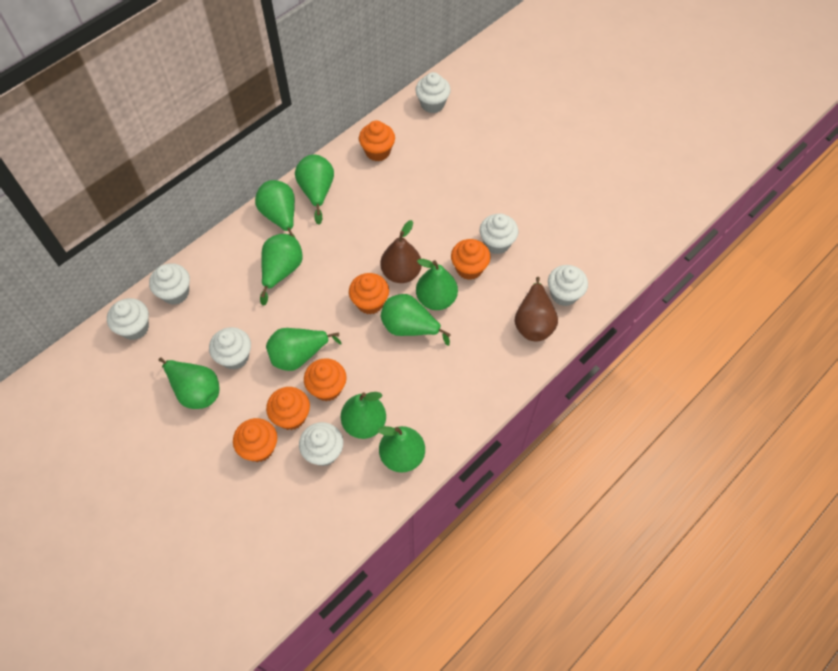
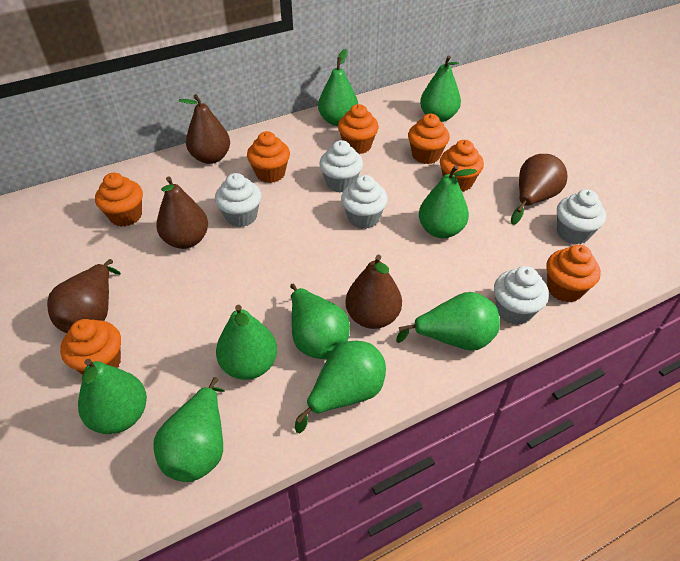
brown pear: [381,220,422,283] [515,277,558,341] = 2 -> [47,259,121,333] [156,177,208,249] [178,94,230,164] [346,255,402,329] [511,154,567,225] = 5
orange cupcake: [233,418,277,462] [266,387,310,430] [304,358,347,401] [349,273,389,315] [359,120,395,162] [451,239,491,280] = 6 -> [60,319,121,375] [95,173,143,227] [247,131,290,183] [338,104,379,154] [408,114,450,164] [440,140,484,191] [546,245,601,302] = 7
white cupcake: [107,298,149,340] [149,263,190,305] [209,327,251,370] [299,422,343,466] [415,72,451,113] [480,214,518,254] [548,265,588,306] = 7 -> [215,173,261,227] [319,140,363,193] [341,175,388,229] [494,266,549,325] [557,189,606,245] = 5

